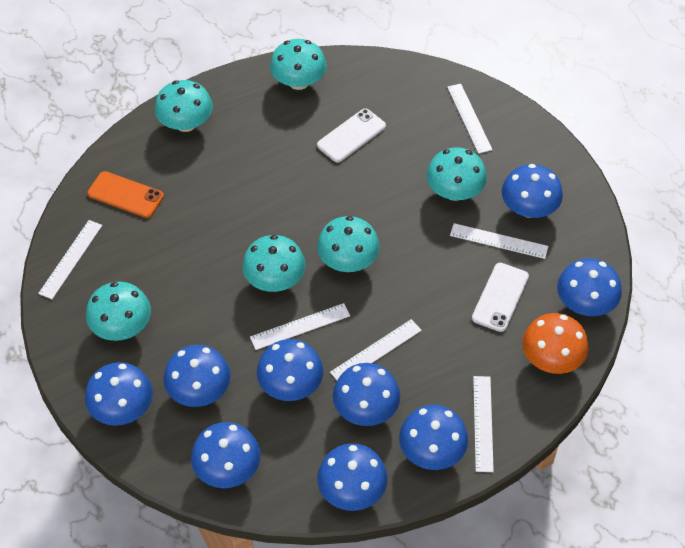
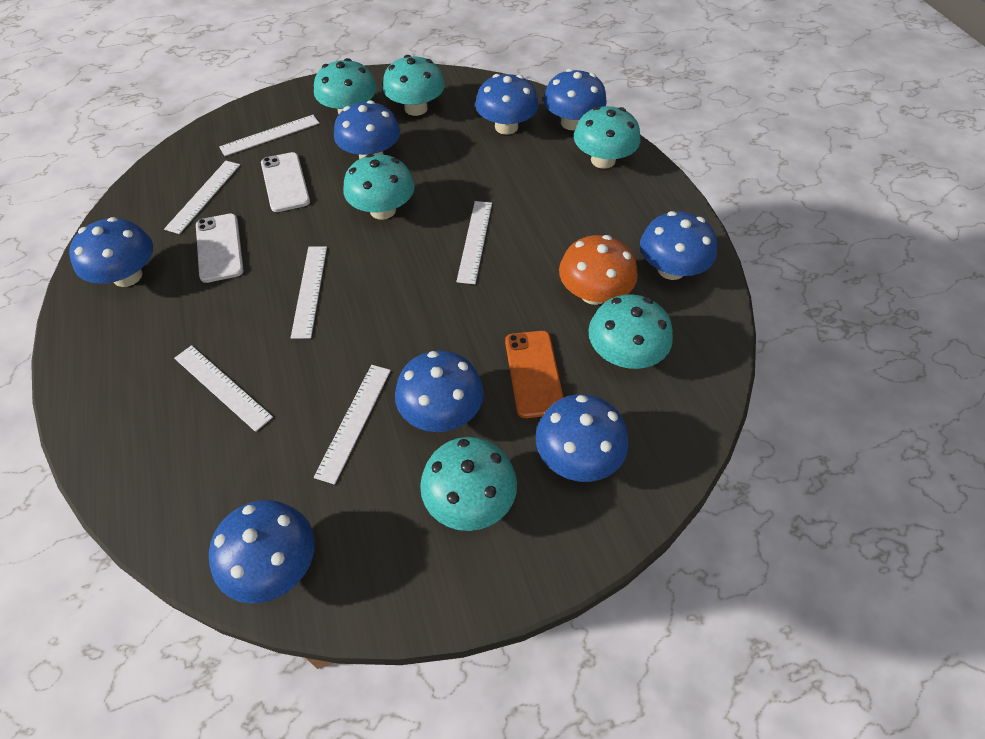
blue mushroom: [85,362,153,426] [164,345,231,407] [191,422,261,488] [257,339,323,401] [317,443,388,511] [333,363,400,426] [399,405,468,470] [502,164,563,218] [557,258,622,316] = 9 -> [69,217,153,287] [209,500,315,604] [334,100,400,159] [395,350,484,432] [475,74,539,135] [536,394,629,482] [543,69,607,130] [640,211,717,280] = 8

